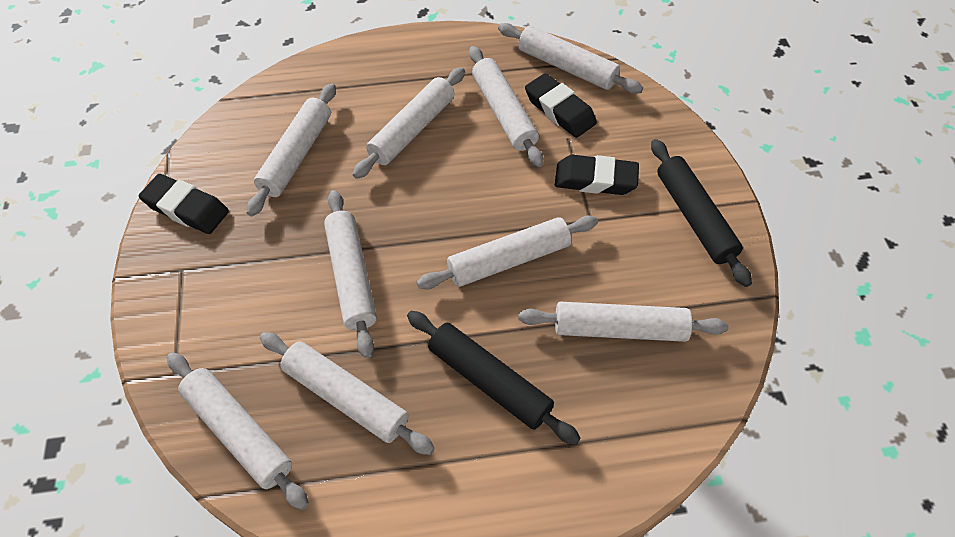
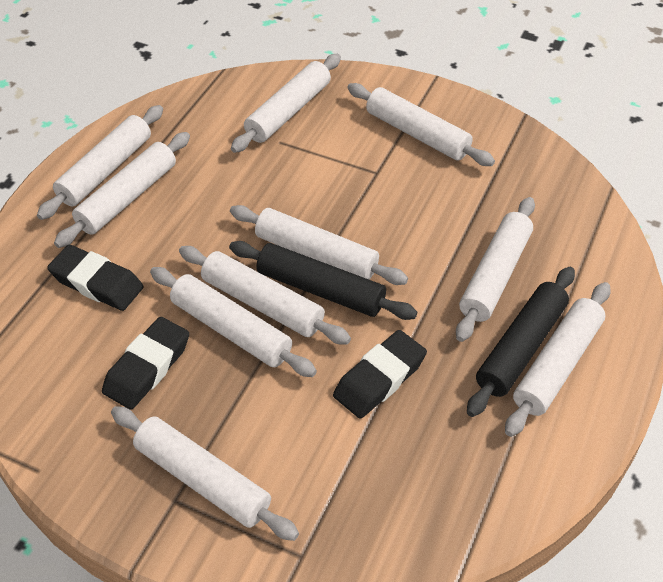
white rolling pin: [167,352,309,510] [247,83,336,216] [260,332,435,455] [324,190,377,358] [353,67,465,179] [417,215,598,289] [469,46,544,167] [498,23,643,94] [518,302,729,342] = 9 -> [37,105,163,220] [54,132,190,248] [111,406,299,541] [150,267,317,377] [179,246,351,345] [230,205,408,285] [231,54,341,153] [347,83,495,166] [456,197,535,342] [505,282,611,437] = 10

